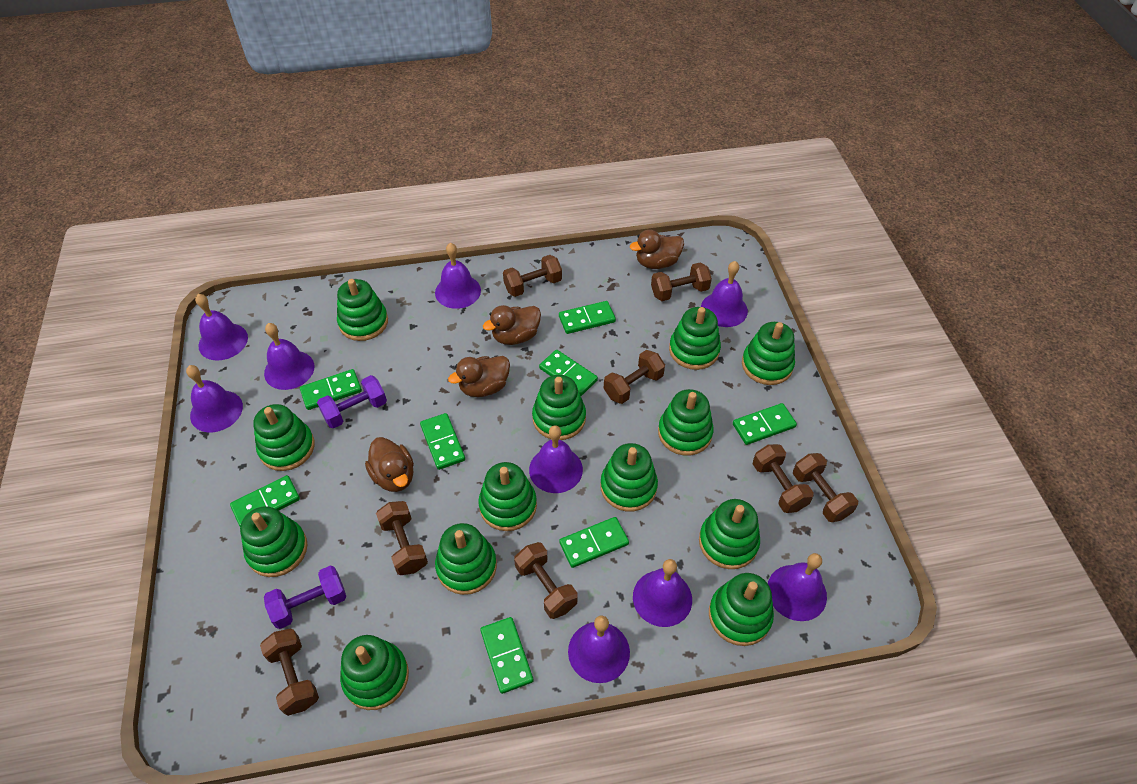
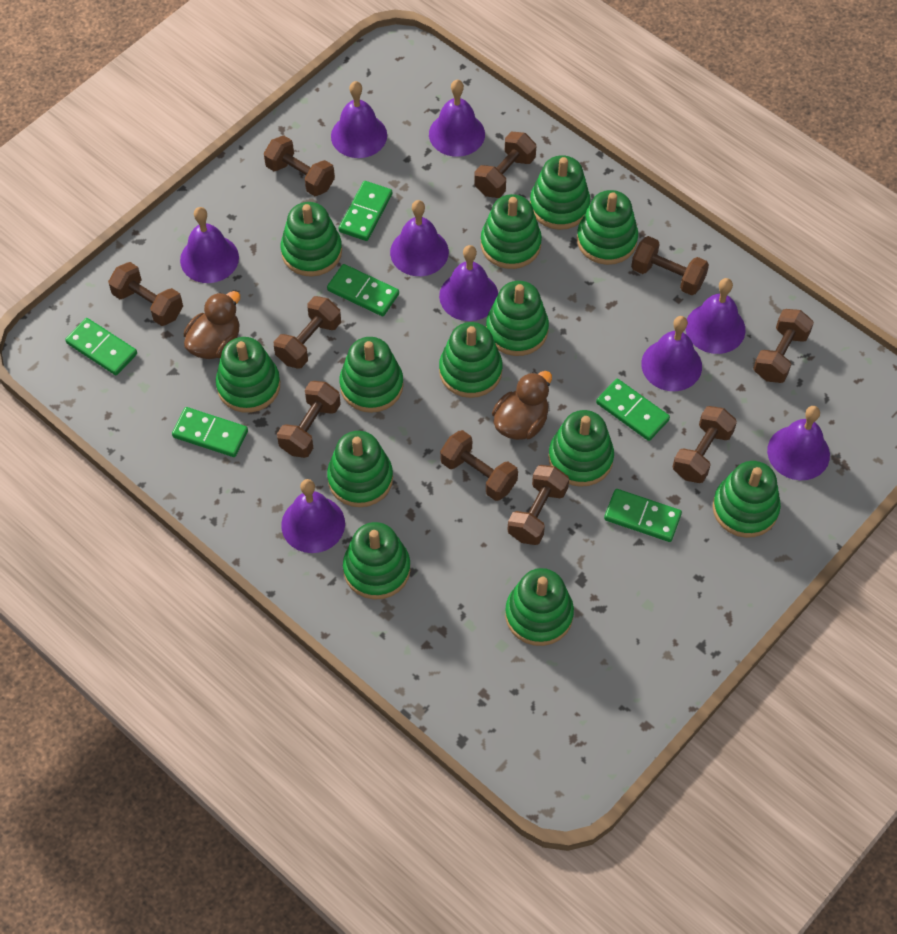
brown duck: [365,437,414,492] [448,356,510,397] [483,305,541,345] [630,230,684,269] = 4 -> [184,291,240,359] [492,371,552,440] = 2
brown dumbbell: [260,628,319,716] [376,501,428,575] [503,255,562,297] [514,542,578,619] [604,350,665,404] [651,262,712,301] [753,444,814,513] [793,453,858,522] = 8 -> [108,262,183,326] [264,136,335,196] [274,296,341,369] [277,381,341,458] [440,430,518,501] [474,132,536,198] [507,465,569,545] [631,236,709,295] [673,406,737,483] [753,309,814,383] = 10
green domino: [230,475,300,526] [300,369,362,410] [420,413,465,470] [480,617,534,694] [539,350,598,396] [559,301,616,334] [559,517,629,568] [733,403,797,445] = 8 -> [65,318,137,375] [172,407,248,457] [327,264,399,316] [339,181,392,241] [596,379,670,441] [604,489,682,542] = 6
purple dumbbell: [264,565,346,629] [317,375,387,428] = 2 -> none = 0

